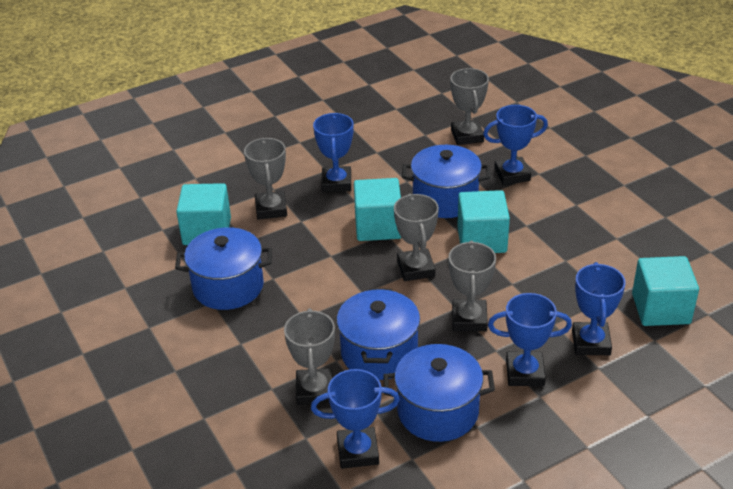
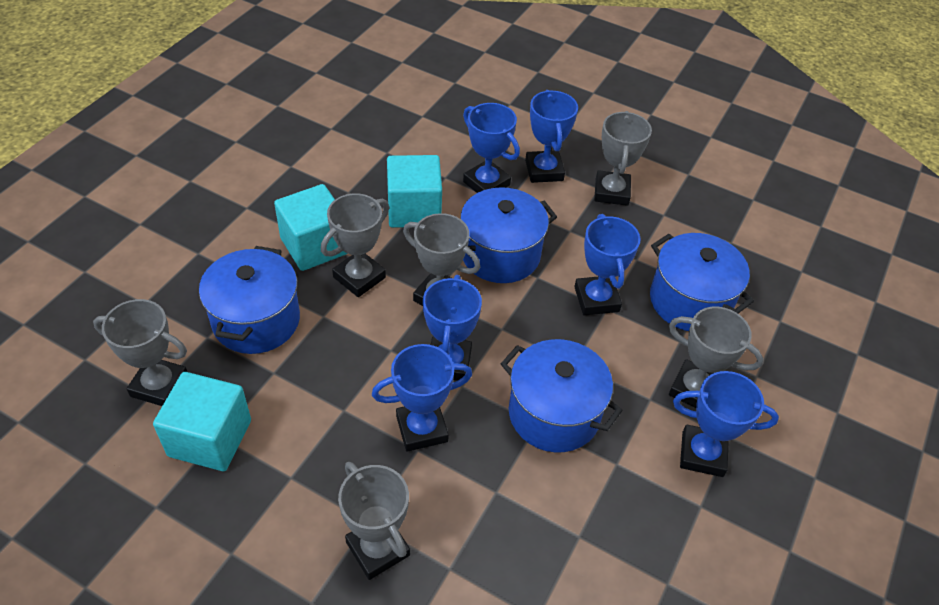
blue trophy: [311,369,400,469] [313,113,354,192] [483,105,548,185] [488,293,572,386] [572,262,626,355] = 5 -> [372,344,472,452] [423,275,482,381] [463,103,520,193] [525,90,578,183] [574,214,641,315] [673,371,779,477] = 6
grey trophy: [244,138,287,220] [284,308,335,405] [394,194,439,281] [448,241,496,331] [450,68,489,145] = 5 -> [93,299,187,406] [321,193,389,297] [338,462,410,580] [403,213,480,306] [594,111,652,206] [669,306,764,408] = 6
turquoise cube: [176,183,231,245] [354,178,401,241] [457,190,510,253] [632,256,699,326] = 4 -> [153,372,251,471] [274,184,348,271] [387,155,442,228] = 3

